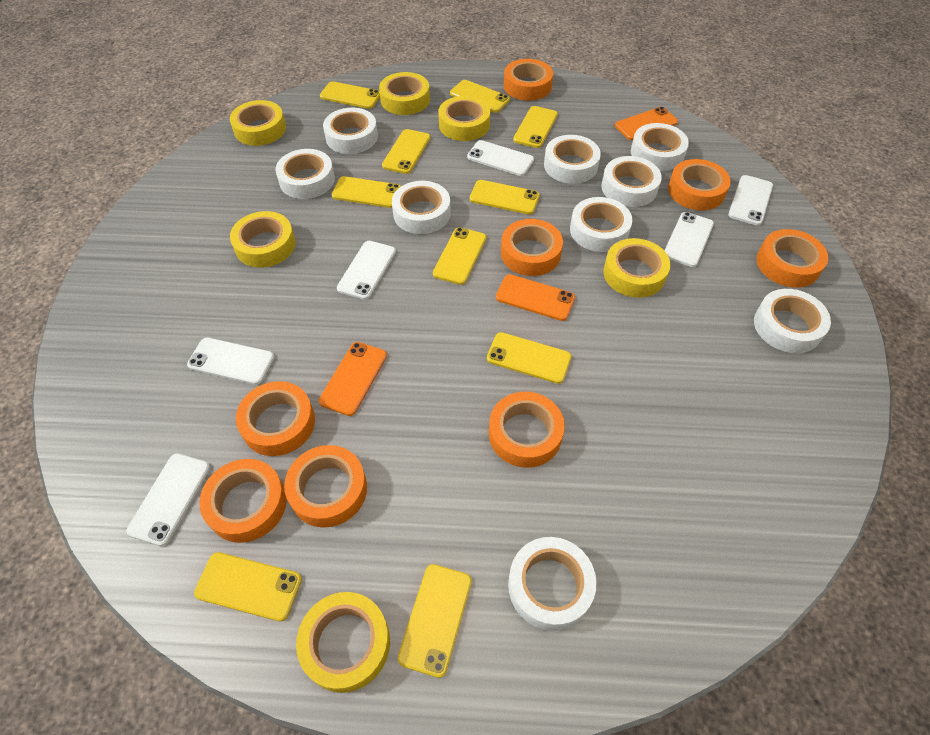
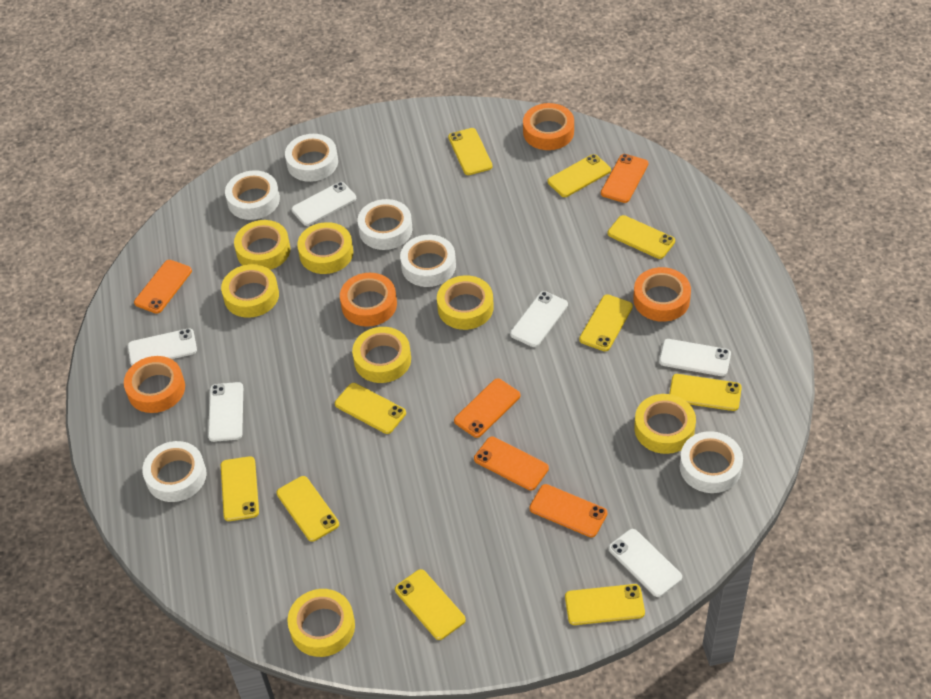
orange phone: [319,342,387,416] [496,274,575,321] [615,107,678,140] = 3 -> [134,260,192,314] [454,378,521,438] [474,437,549,491] [529,484,607,537] [601,154,648,203] = 5
orange tape: [199,459,287,543] [236,381,315,456] [284,445,367,528] [489,392,565,468] [501,219,563,276] [504,59,553,101] [668,159,731,210] [756,229,829,288] = 8 -> [124,356,185,413] [340,273,397,327] [523,103,574,150] [633,267,691,322] = 4
white tape: [275,149,335,199] [323,108,378,154] [392,181,451,234] [508,537,597,631] [544,135,601,184] [570,197,633,252] [601,156,662,207] [631,123,689,171] [754,289,831,353] = 9 -> [142,441,206,502] [225,170,280,220] [285,134,338,182] [358,199,412,250] [400,235,456,287] [680,431,743,493] = 6
yellow tape: [230,100,286,146] [230,211,296,268] [296,592,390,693] [379,72,430,115] [438,96,490,141] [603,238,671,298] = 6 -> [221,264,279,318] [234,220,290,270] [287,589,355,657] [297,222,354,274] [352,327,411,383] [437,275,494,330] [634,394,696,454] = 7

